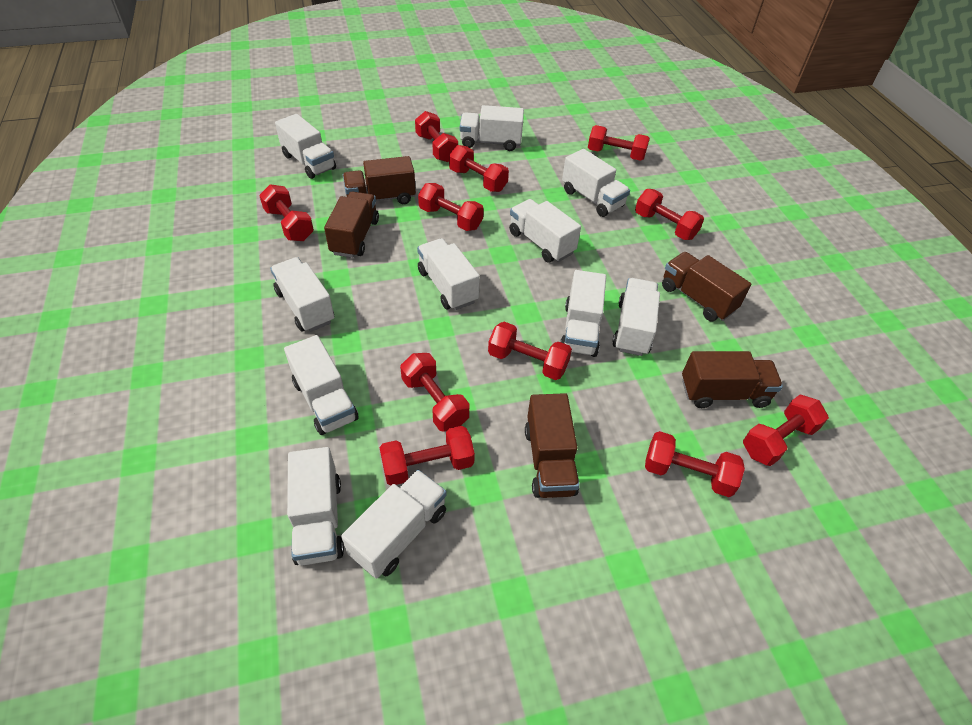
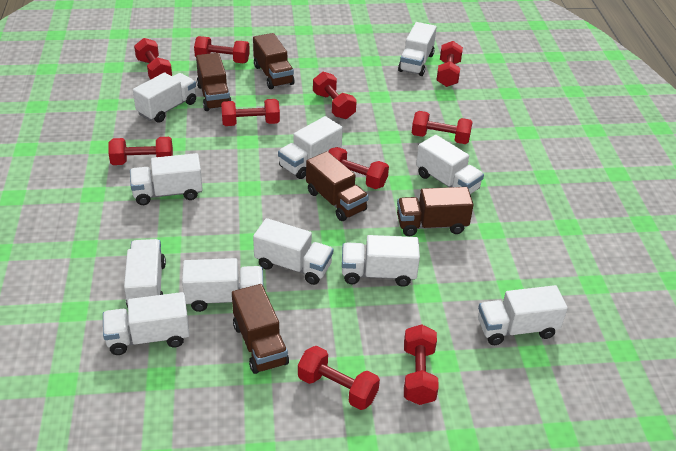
red dumbbell: [259,184,314,241] [379,426,475,485] [400,353,469,432] [415,111,458,162] [418,183,484,231] [449,145,509,192] [488,322,572,380] [588,125,650,161] [635,189,704,240] [645,431,745,497] [743,395,829,466] = 11 -> [108,137,173,165] [134,38,172,80] [194,36,250,63] [221,99,280,126] [298,346,380,410] [313,72,357,119] [328,147,389,189] [404,324,439,405] [412,111,473,144] [436,41,463,87] = 10

